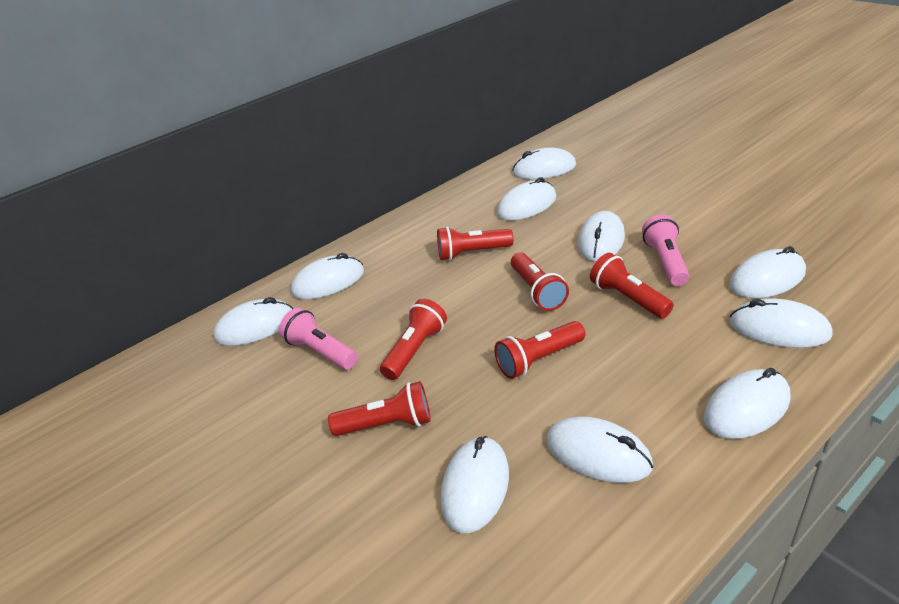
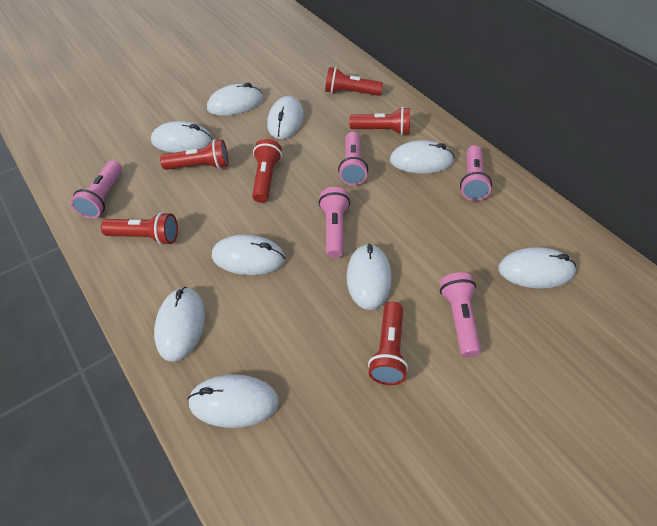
pink flashlight: [279,308,358,370] [642,215,689,286] = 2 -> [71,161,122,219] [319,187,350,258] [338,132,368,186] [440,272,481,357] [460,145,492,201] = 5
white mouse: [213,297,294,346] [291,253,364,299] [441,436,509,533] [497,177,557,220] [512,147,576,179] [546,417,653,483] [578,211,625,262] [704,368,790,439] [729,246,806,298] [729,299,833,348] = 10 -> [151,121,213,153] [154,287,205,362] [188,374,279,428] [207,83,263,116] [212,235,285,275] [267,96,304,139] [346,243,392,310] [390,140,455,174] [498,247,576,289] = 9

